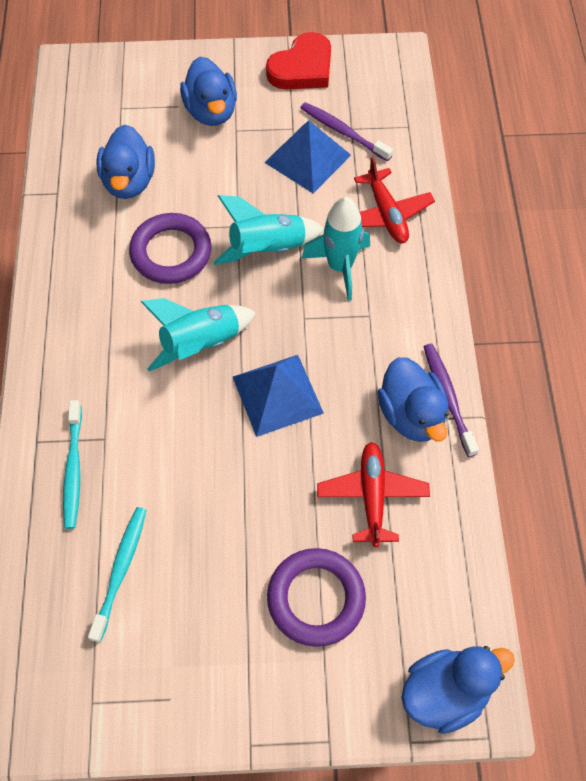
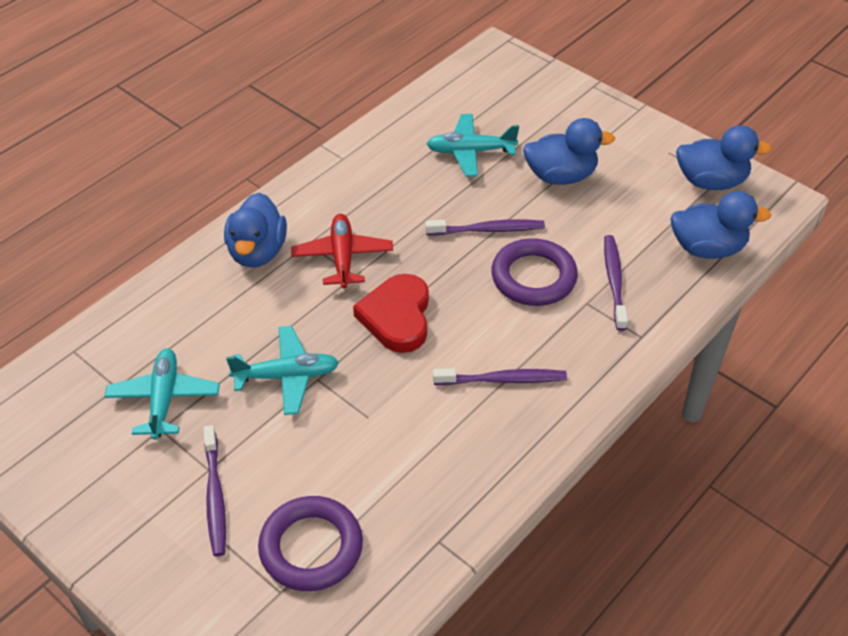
blue pyramid: [233,355,324,437] [264,120,351,193] = 2 -> none = 0
purple toothbrush: [300,102,393,161] [424,344,479,457] = 2 -> [204,425,226,556] [425,220,545,235] [433,368,567,385] [604,235,628,331] = 4
red plane: [317,442,430,547] [354,156,435,243] = 2 -> [291,214,393,288] = 1
turquoise plane: none = 0 -> [105,348,220,440] [226,326,339,415] [427,114,519,177] = 3
turquoise rocket: [141,298,256,371] [214,195,324,265] [302,197,370,301] = 3 -> none = 0
turquoise toothbrush: [63,400,82,529] [88,507,147,643] = 2 -> none = 0

